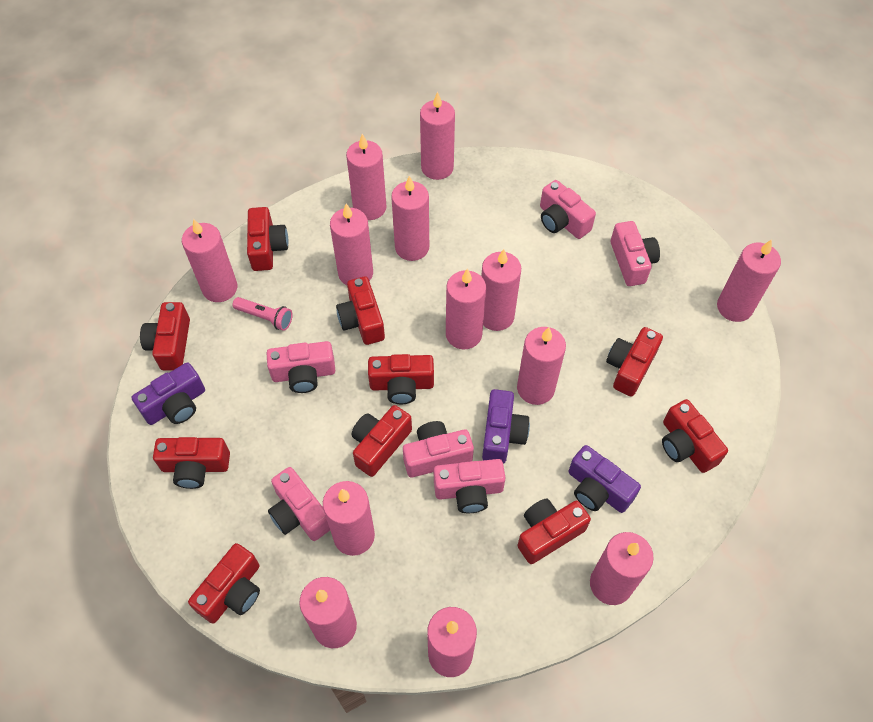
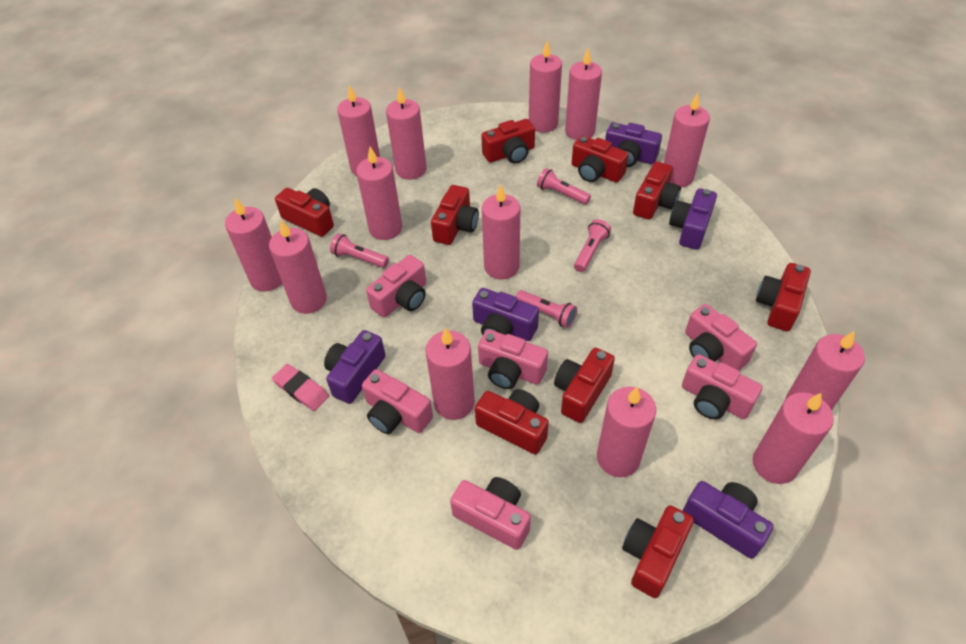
pink eraser: none = 0 -> [272,364,329,411] = 1
pink flashlight: [233,297,293,331] = 1 -> [330,233,389,268] [516,290,577,328] [537,168,591,205] [574,219,611,272] = 4
purple camera: [132,363,205,425] [482,389,530,464] [568,445,641,513] = 3 -> [324,330,385,404] [472,288,539,341] [605,122,662,167] [669,188,717,250] [683,481,774,559] = 5
red camera: [140,302,190,371] [153,437,230,489] [188,543,260,624] [247,207,288,271] [336,276,385,345] [351,405,412,477] [368,354,434,404] [518,499,591,564] [606,327,663,397] [662,399,728,473] = 10 -> [275,188,334,237] [431,185,479,245] [475,389,549,454] [481,119,535,164] [554,348,615,423] [572,135,629,183] [622,505,694,598] [633,161,681,220] [756,263,811,332] = 9

